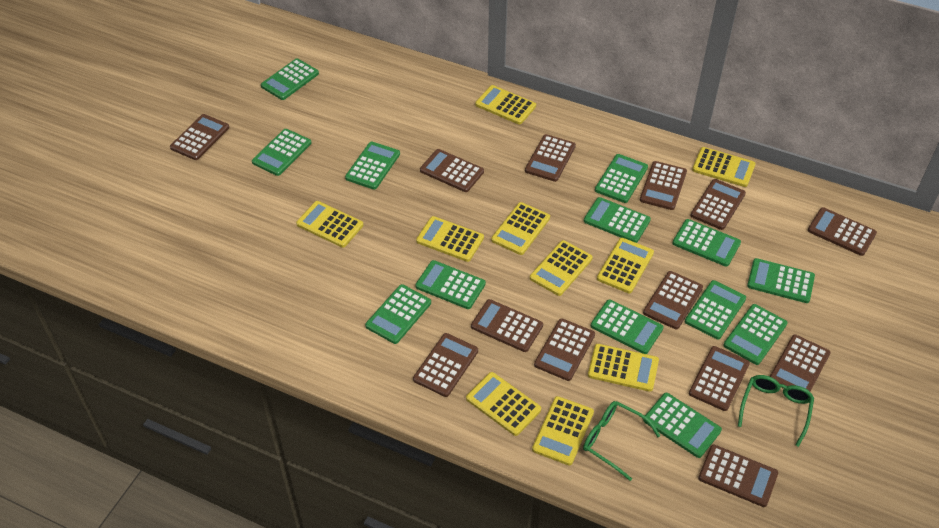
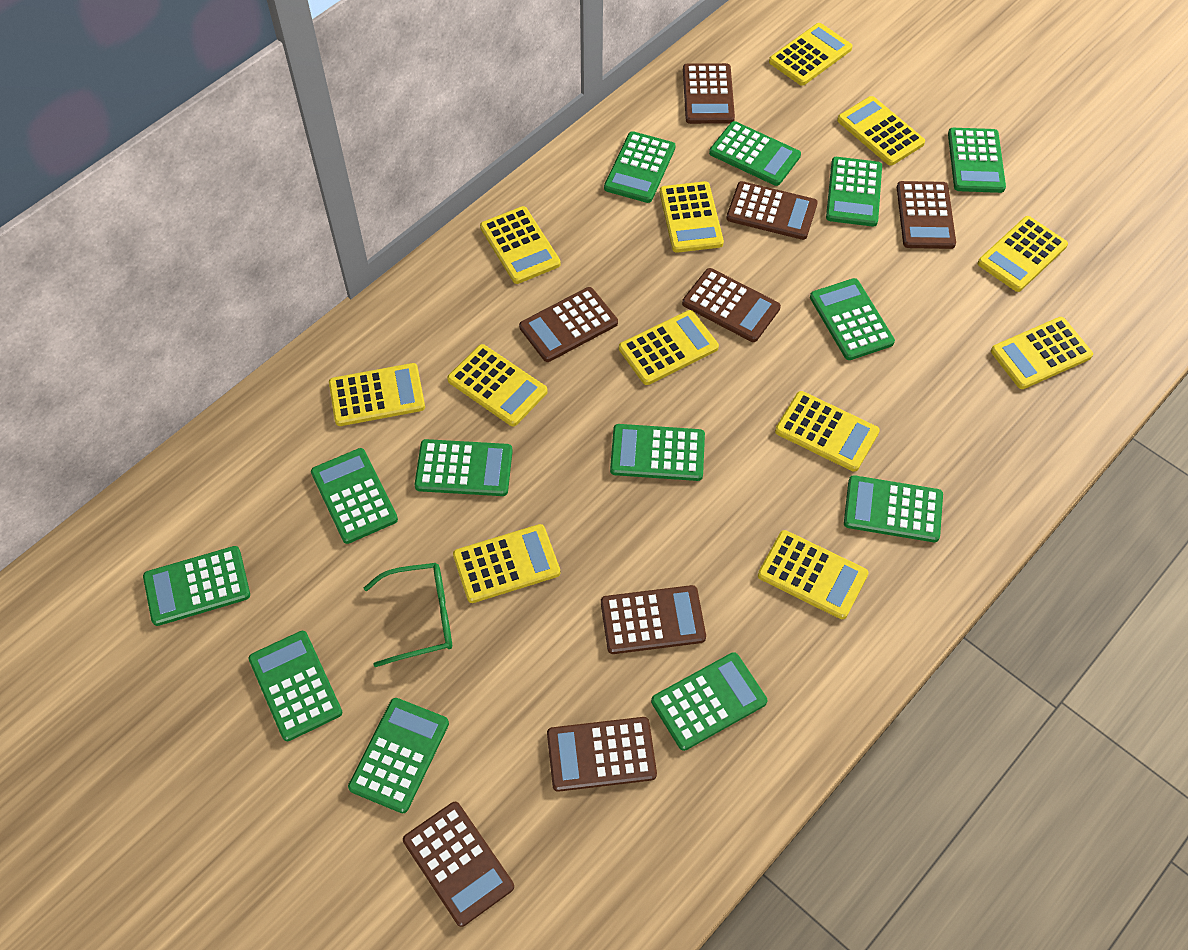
brown calculator: [170,114,229,160] [413,333,478,397] [420,149,484,192] [471,299,543,352] [525,134,576,182] [534,318,595,381] [640,161,687,210] [643,271,703,329] [689,346,750,411] [691,179,746,230] [698,445,778,507] [770,335,831,391] [808,207,877,256] = 13 -> [403,802,514,927] [519,287,618,362] [547,717,657,792] [601,585,706,654] [682,268,781,342] [683,63,735,124] [726,181,818,240] [897,181,956,249] = 8
green glasses: [583,401,660,481] [738,375,814,447] = 2 -> [364,563,452,667] = 1
yellow calculator: [296,201,363,248] [416,216,484,262] [466,372,541,436] [475,85,536,125] [491,202,550,255] [530,240,593,296] [532,396,594,465] [588,344,659,392] [597,238,654,293] [692,147,756,187] = 10 -> [329,363,425,426] [447,344,548,426] [453,524,560,603] [480,206,561,284] [619,310,719,385] [660,181,724,253] [758,530,868,619] [769,23,853,86] [775,391,880,472] [837,96,925,166] [978,216,1068,292] [991,317,1093,389] = 12

